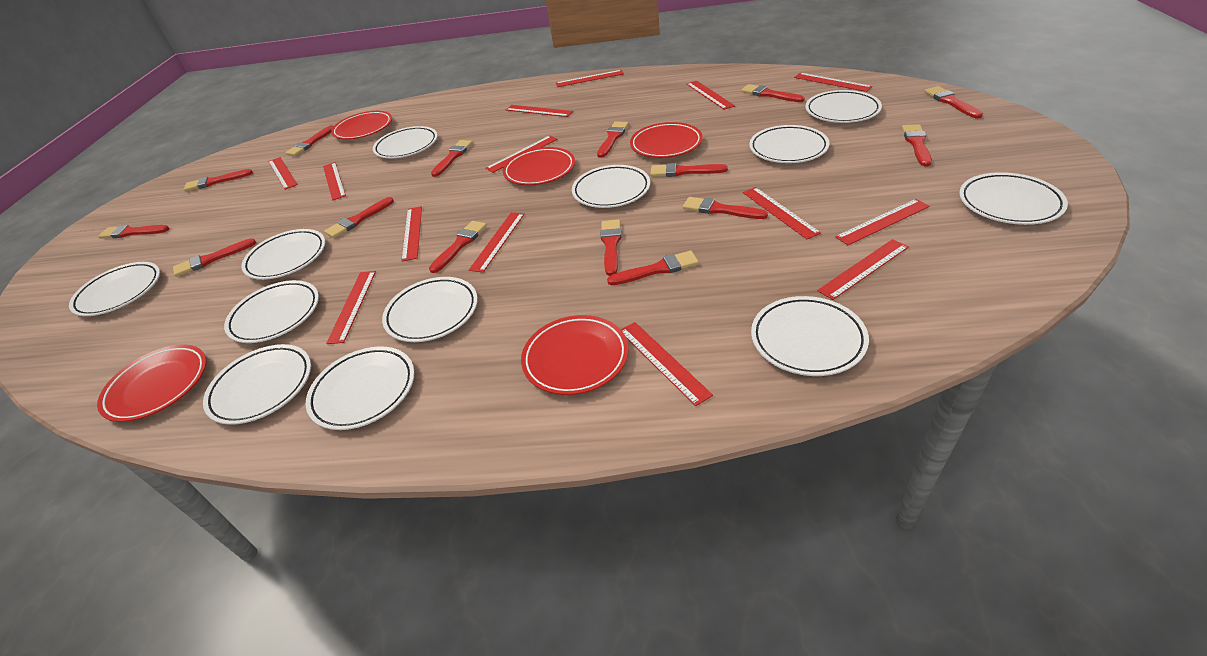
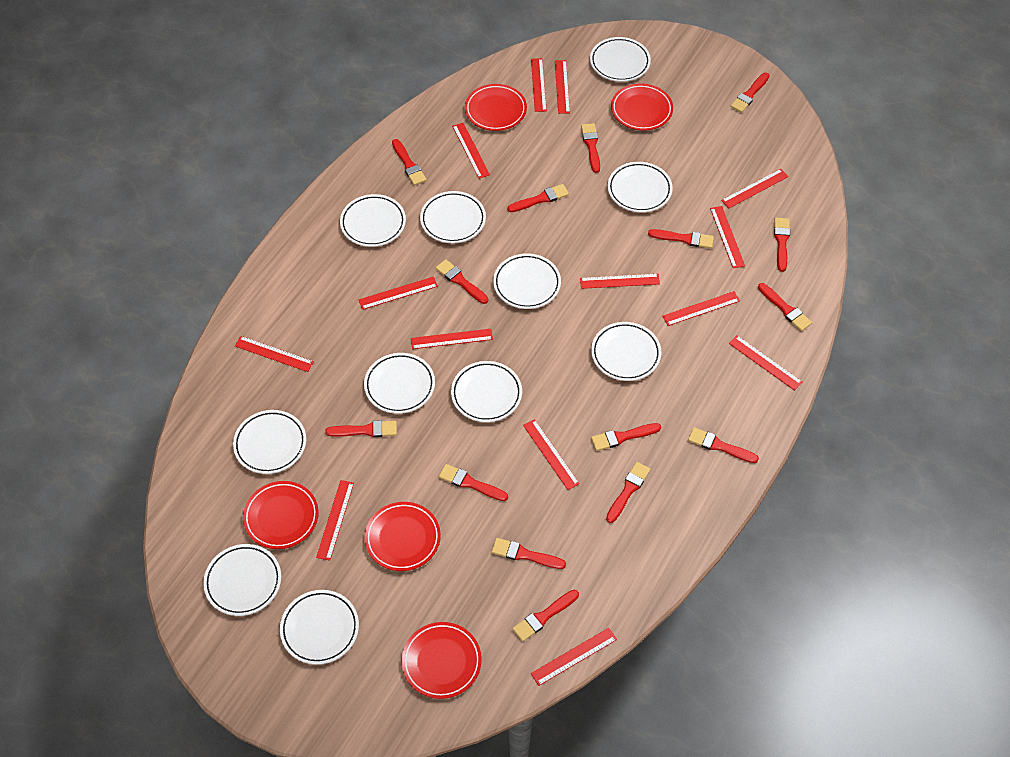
white plate: [69,262,160,316] [203,344,311,425] [224,280,319,343] [241,229,325,280] [306,346,415,430] [373,126,438,158] [382,277,478,342] [572,165,650,208] [749,125,830,163] [751,296,869,376] [805,90,882,123] [959,172,1068,225] = 12 -> [203,544,281,616] [233,410,306,474] [280,590,359,665] [340,194,406,247] [364,353,435,414] [420,191,486,243] [451,361,522,422] [493,253,561,309] [590,37,651,82] [591,322,661,381] [608,162,673,212] = 11

